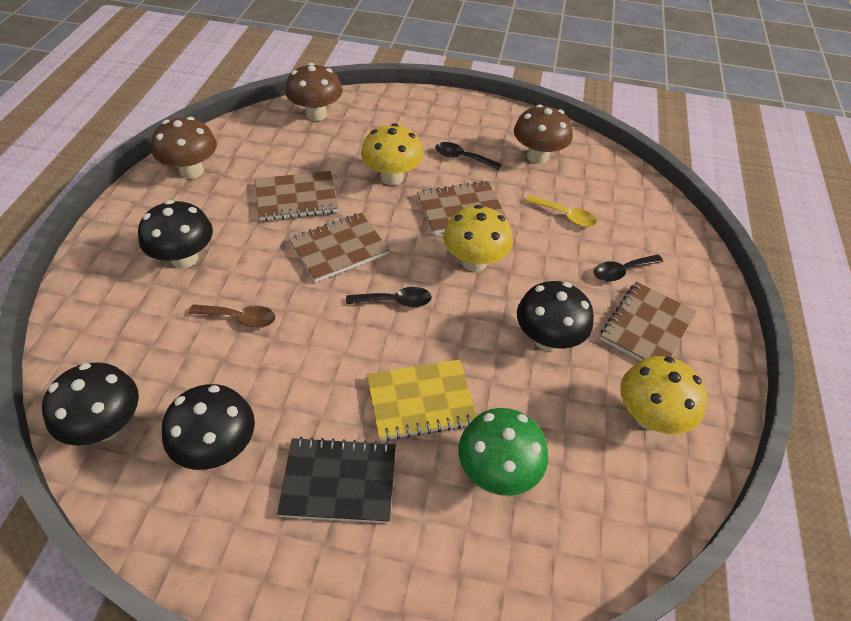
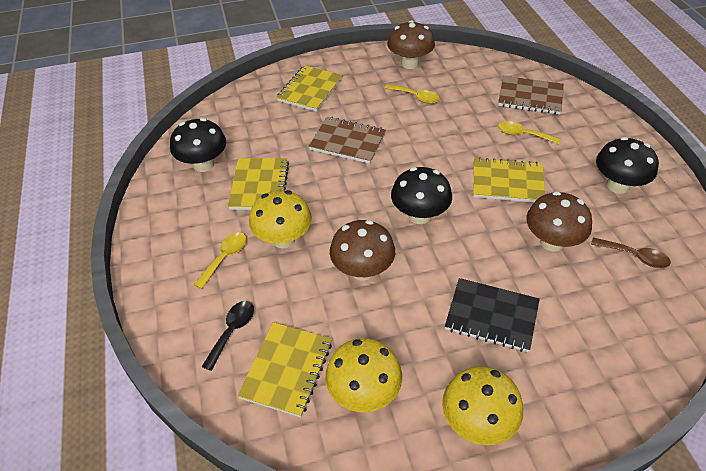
black mushroom: [42,362,139,446] [138,200,213,268] [162,384,255,470] [517,281,594,351] = 4 -> [170,118,226,172] [391,167,452,224] [596,137,659,194] = 3
black spoon: [346,287,432,307] [435,142,502,170] [594,255,663,282] = 3 -> [202,301,254,371] = 1
brown notebook: [255,171,338,221] [289,213,390,282] [417,181,507,234] [600,282,697,361] = 4 -> [309,117,386,164] [498,76,564,115] = 2
green mushroom: [459,408,548,496] = 1 -> none = 0
yellow notebook: [367,360,477,441] = 1 -> [228,158,289,210] [237,322,332,417] [276,65,343,112] [473,157,545,202] = 4
yellow spoon: [526,195,597,227] = 1 -> [194,232,247,289] [385,84,439,104] [498,121,561,144] = 3

